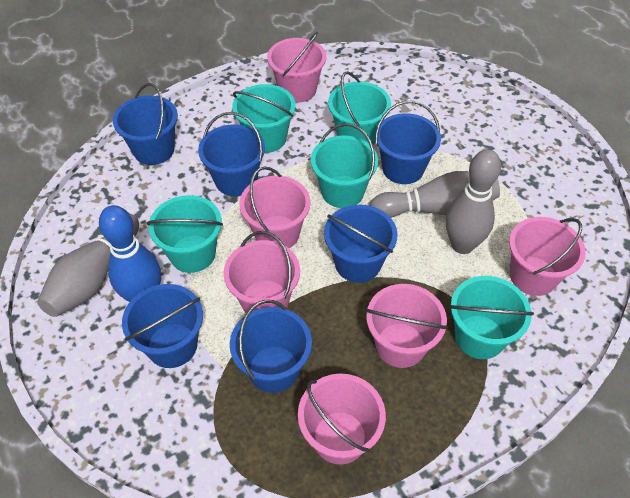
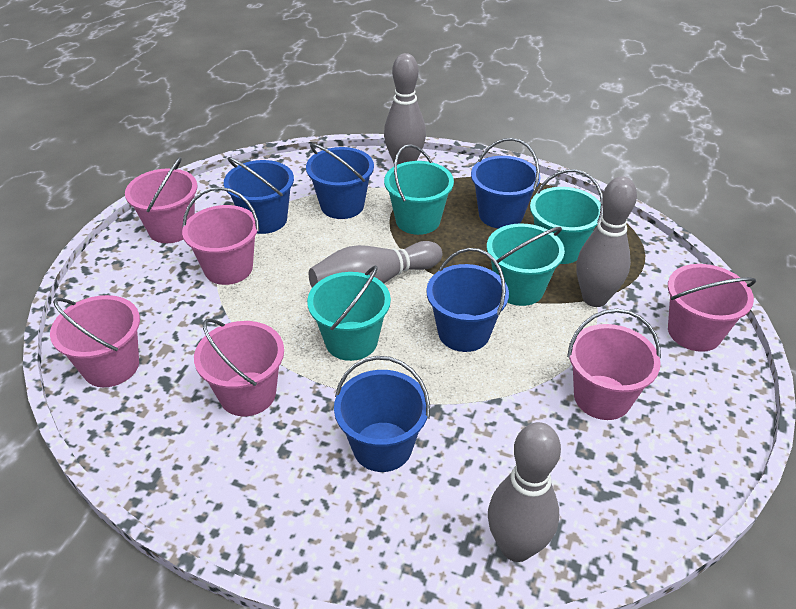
blue bowling pin: [99,205,161,302] = 1 -> none = 0
blue bucket: [113,83,178,165] [122,284,203,368] [198,112,265,196] [230,300,312,393] [324,205,398,283] [375,101,441,184] = 6 -> [224,157,294,234] [306,143,374,219] [334,356,430,472] [426,248,509,352] [471,138,541,229] = 5
grey bowling pin: [37,214,139,317] [370,171,500,218] [446,150,501,254] = 3 -> [309,241,442,288] [384,53,426,165] [488,422,561,562] [577,176,637,307] = 4
turquoise bucket: [147,195,223,273] [232,84,296,153] [311,123,378,208] [328,71,391,144] [449,276,534,359] = 5 -> [307,265,391,361] [384,144,454,235] [487,223,565,306] [530,169,603,264] = 4

